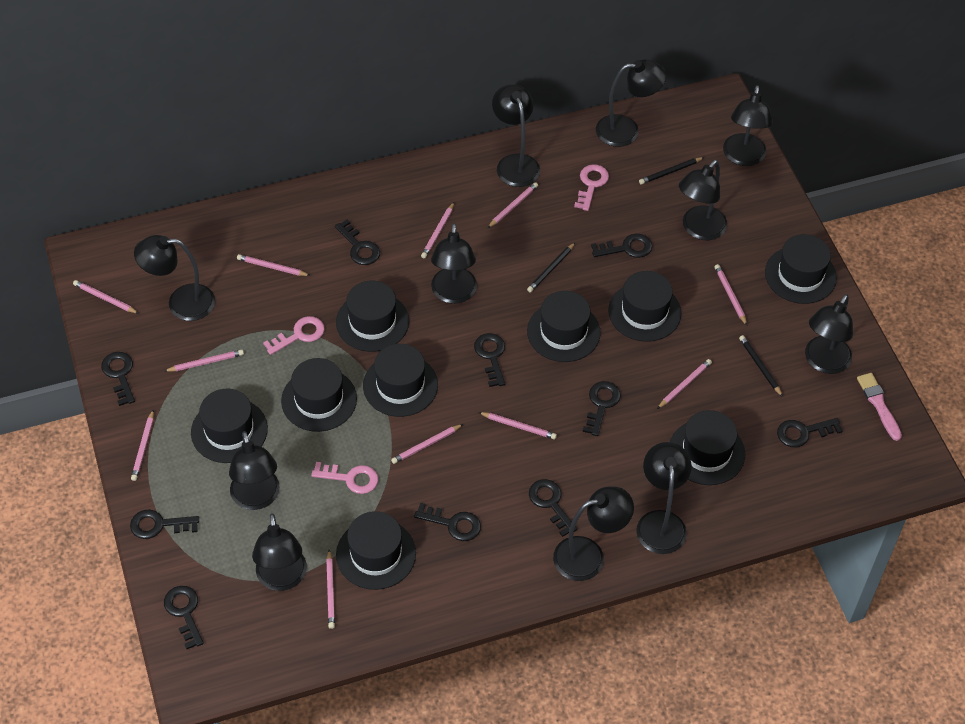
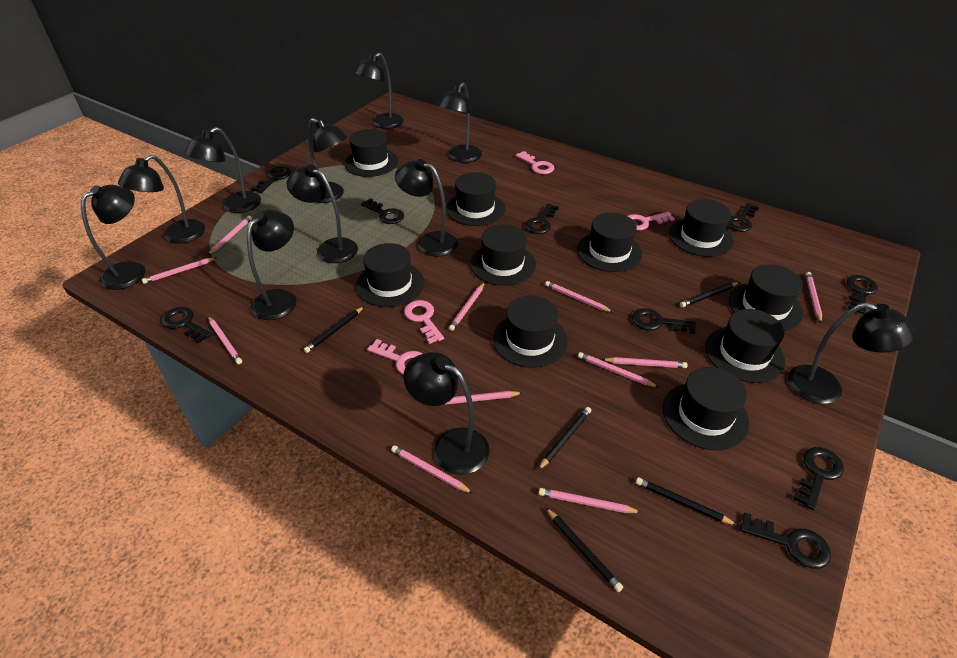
black hat: [191,389,268,463] [281,358,357,432] [336,281,409,352] [336,511,416,590] [363,344,438,417] [527,291,601,362] [608,271,681,342] [670,410,745,485] [765,234,837,304] = 9 -> [344,129,398,177] [356,243,424,307] [446,172,505,226] [470,224,536,286] [493,296,568,368] [577,213,642,272] [663,367,749,450] [669,199,734,257] [705,309,785,383] [729,264,803,331] = 10
black key: [101,352,135,406] [130,509,199,539] [164,586,204,649] [335,219,380,265] [414,503,481,541] [474,333,505,387] [529,479,577,537] [583,381,621,436] [591,234,653,258] [777,418,843,447] = 10 -> [161,307,212,344] [252,166,291,193] [361,198,404,224] [525,203,559,234] [632,308,696,334] [727,203,759,232] [740,513,831,569] [794,447,844,510] [847,275,878,314] = 9
black pencil: [527,243,575,292] [639,157,704,185] [739,335,783,397] = 3 -> [304,306,364,353] [538,407,591,470] [545,507,623,592] [636,477,738,526] [680,282,739,307] = 5
pink brush: [857,373,902,441] = 1 -> none = 0
pink key: [263,316,325,355] [311,462,378,494] [574,164,609,211] = 3 -> [367,339,423,375] [404,300,444,344] [516,151,554,174] [628,212,675,230] = 4

